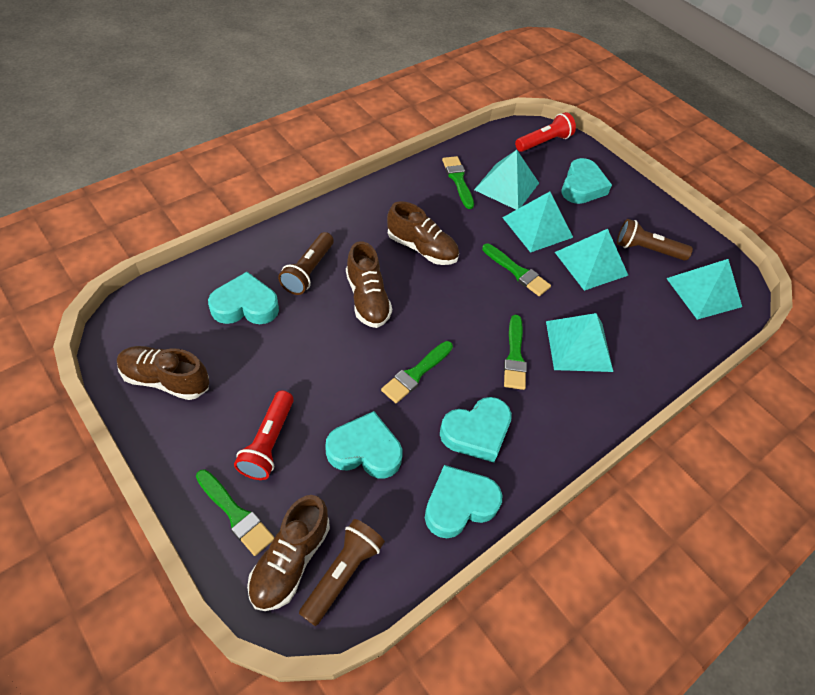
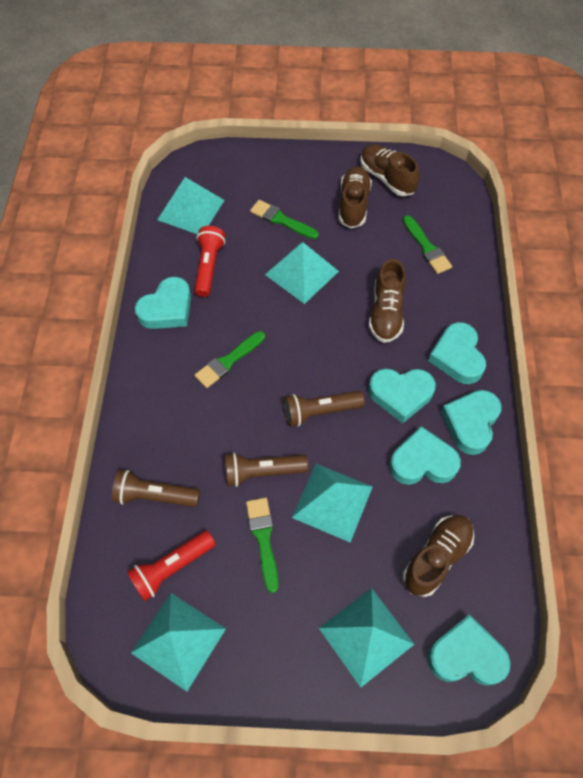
green brush: [196,470,274,556] [381,341,453,403] [442,156,474,209] [482,244,551,296] [504,315,527,390] = 5 -> [195,331,265,388] [246,498,279,593] [250,200,319,239] [403,215,452,274] = 4
turquoise heart: [208,272,279,324] [325,411,403,478] [425,465,502,538] [440,397,512,463] [561,158,612,204] = 5 -> [135,277,191,329] [368,369,436,423] [389,426,461,485] [427,614,511,686] [428,322,486,384] [441,390,502,455] = 6

